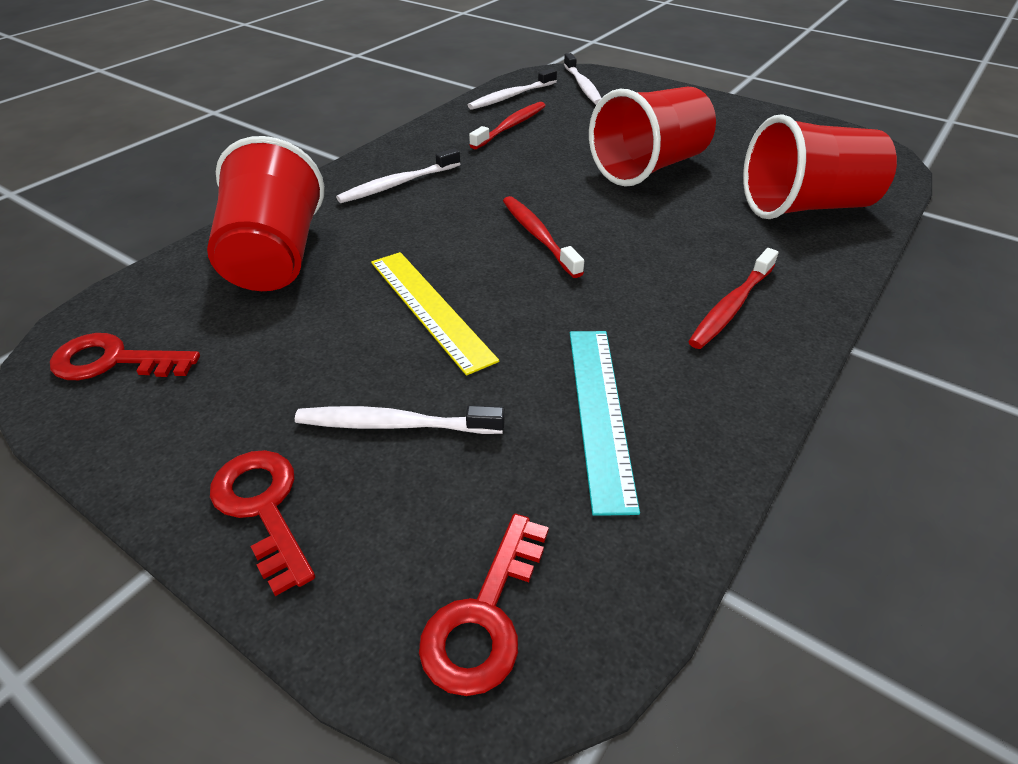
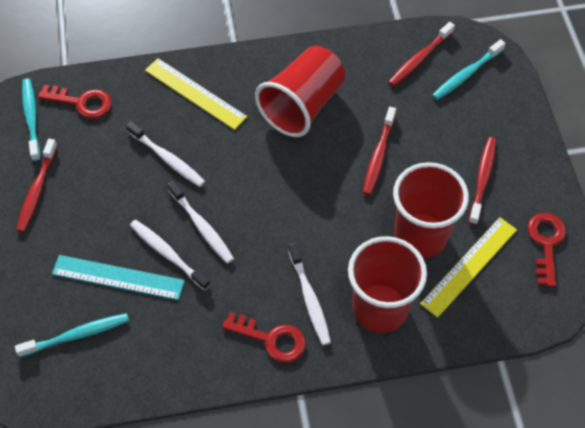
red toothbrush: [469,102,546,149] [503,196,584,278] [688,248,778,349] = 3 -> [16,139,58,232] [363,107,396,195] [388,22,455,87] [469,137,496,225] = 4
turquoise toothbrush: none = 0 -> [15,313,129,357] [22,79,41,161] [432,39,505,100] = 3
yellow ruler: [371,252,499,376] = 1 -> [145,58,247,130] [420,217,517,318] = 2

